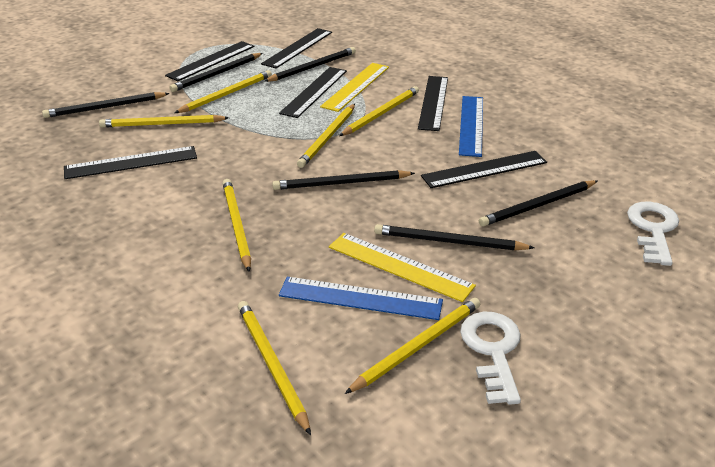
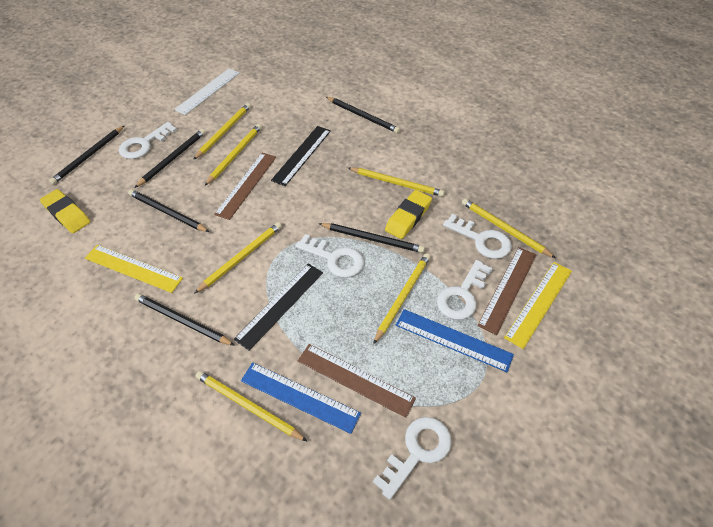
black ruler: [64,146,197,179] [165,41,255,81] [261,28,332,68] [279,67,347,118] [418,76,448,131] [421,151,547,188] = 6 -> [234,263,323,351] [271,126,331,186] = 2
brown ruler: none = 0 -> [214,153,276,220] [298,344,416,418] [477,247,536,335] = 3
white key: [460,312,521,405] [627,202,679,266] = 2 -> [119,122,177,159] [295,234,364,278] [373,417,452,500] [437,260,493,320] [443,214,512,259] = 5
white ruler: none = 0 -> [174,68,240,115] = 1
yellow eraser: none = 0 -> [40,189,90,233] [385,190,432,239] = 2

